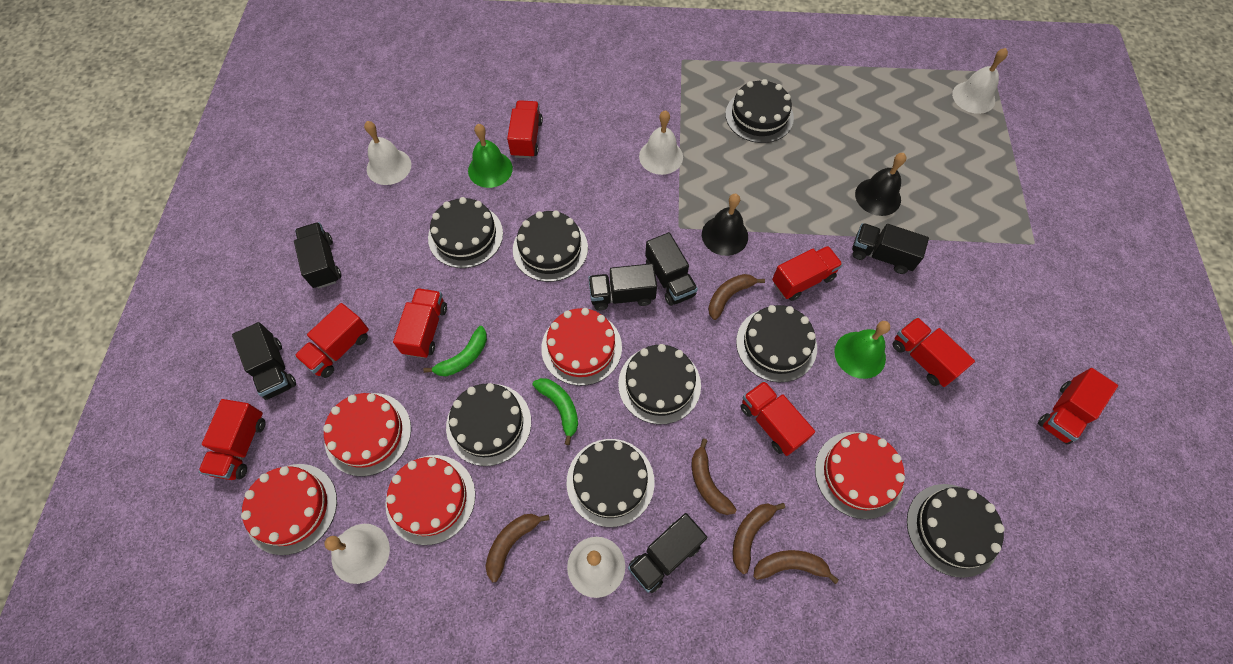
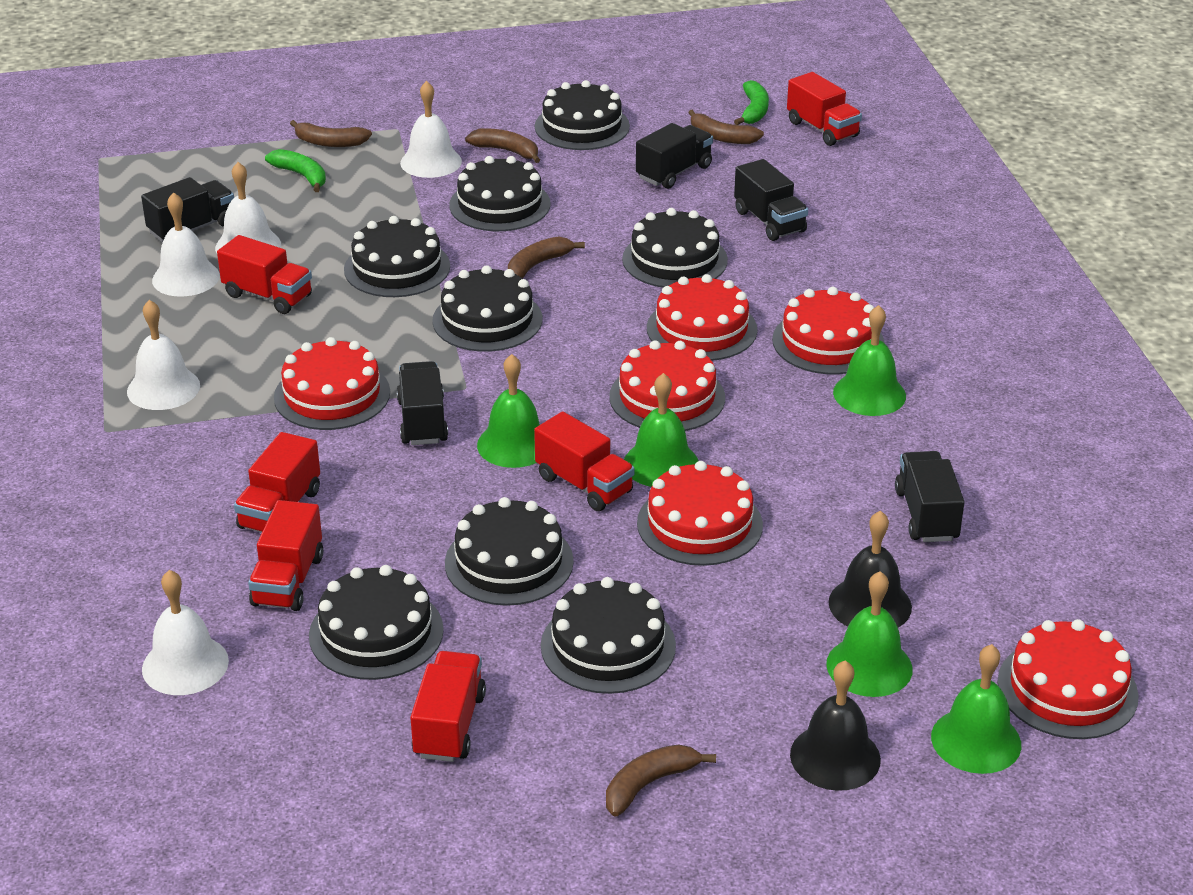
black truck: [232,322,296,400] [294,222,341,289] [588,263,657,311] [628,513,707,593] [645,232,698,306] [852,223,929,274] = 6 -> [141,177,234,242] [397,361,448,445] [636,123,713,189] [734,159,808,241] [895,451,964,542] = 5
green bell: [468,124,513,188] [835,321,890,379] = 2 -> [477,354,540,468] [624,373,698,487] [826,571,913,697] [833,305,906,416] [931,644,1021,774] = 5
red cake: [241,464,337,555] [323,393,411,476] [385,455,475,545] [541,308,622,386] [815,432,905,519] = 5 -> [274,337,390,430] [609,340,725,431] [637,461,763,566] [647,274,757,361] [772,287,884,374] [997,619,1139,739] = 6
red truck: [199,399,266,480] [294,303,369,378] [393,288,447,358] [507,100,543,158] [741,381,815,456] [772,246,843,301] [892,317,975,387] [1038,368,1118,445] = 8 -> [217,235,312,314] [234,432,320,533] [248,500,323,611] [410,651,486,762] [534,411,635,511] [787,72,862,146] = 6

